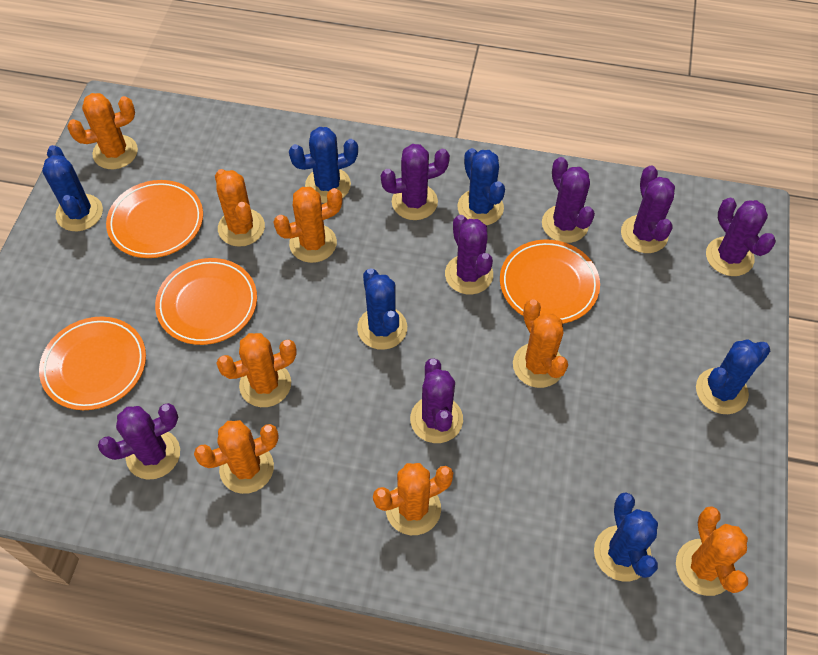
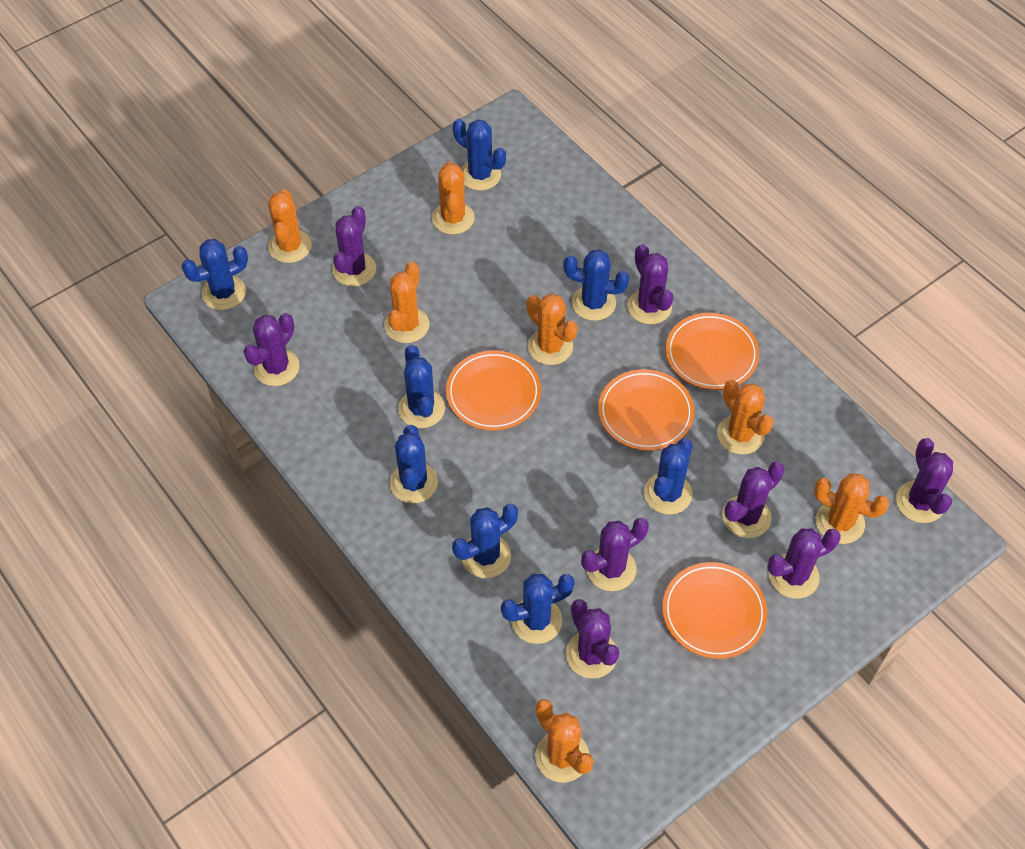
blue cactus: [42,145,103,231] [289,127,358,203] [357,268,407,350] [458,148,505,225] [594,492,658,582] [696,339,770,414] = 6 -> [182,239,248,310] [390,425,438,503] [398,345,445,428] [452,504,518,578] [453,119,506,191] [501,574,575,644] [563,249,630,321] [644,438,692,515] = 8
orange cactus: [67,93,138,169] [194,420,279,494] [215,169,265,247] [216,333,297,407] [274,187,342,263] [373,463,453,535] [513,299,568,388] [676,506,748,596] = 8 -> [268,189,312,263] [385,261,430,343] [432,161,475,235] [526,294,578,365] [535,699,594,782] [717,380,774,455] [814,473,890,544] = 7
purple cactus: [98,403,180,480] [381,144,450,220] [410,358,463,443] [445,215,493,295] [542,157,595,243] [621,166,675,253] [706,198,776,276] = 7 -> [243,313,299,386] [332,206,376,287] [566,599,619,679] [581,518,649,591] [627,244,673,324] [722,461,785,538] [767,528,841,599] [896,438,953,523] = 8

